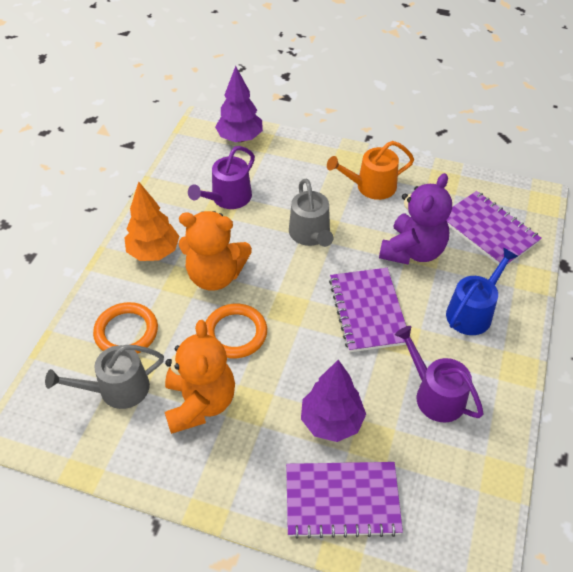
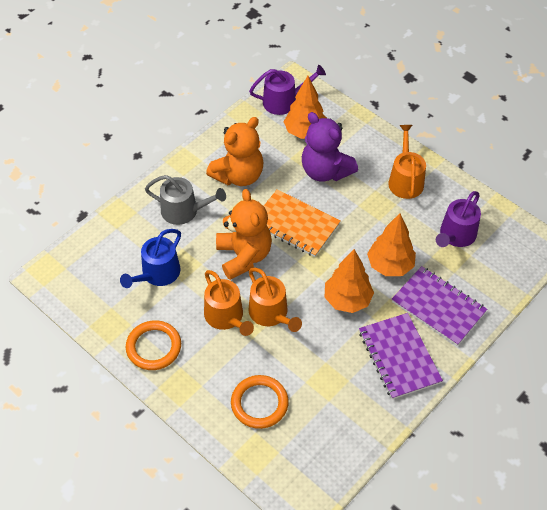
grey watering can: [45,345,164,409] [289,179,333,247] = 2 -> [145,175,226,225] = 1
orange notebook: none = 0 -> [264,189,341,257] = 1
orange tree: [124,182,179,261] = 1 -> [284,76,327,139] [325,249,374,313] [367,213,416,276] = 3
orange watering can: [327,141,414,200] = 1 -> [204,270,254,336] [249,268,302,332] [388,125,426,199] = 3
purple notebook: [286,462,403,539] [329,268,406,352] [447,191,542,266] = 3 -> [359,313,443,399] [392,266,487,346] = 2
purple tree: [215,66,263,142] [301,360,366,442] = 2 -> none = 0

